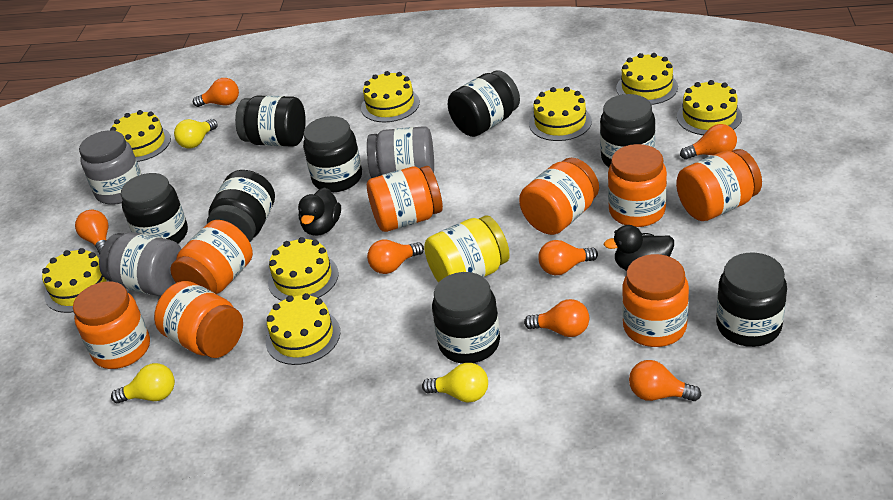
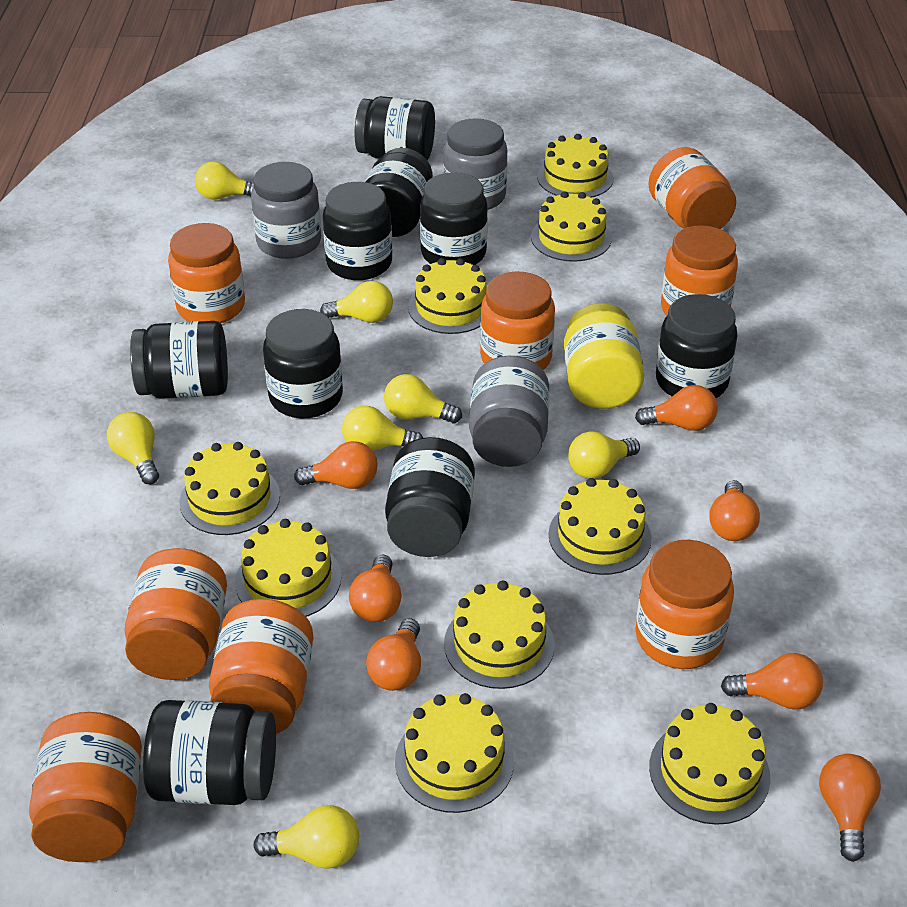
black duck: [298,187,341,236] [604,225,674,271] = 2 -> none = 0
black jar: [121,173,188,244] [207,170,275,242] [235,96,306,147] [303,116,362,192] [432,272,500,364] [448,70,520,137] [600,94,655,167] [716,252,787,347] = 8 -> [130,321,228,399] [143,700,276,805] [263,309,343,419] [323,182,392,280] [355,96,435,160] [365,148,433,237] [385,437,475,557] [420,172,488,265] [656,294,738,398] = 9
yellow cake: [42,248,108,313] [110,110,171,162] [266,293,340,365] [268,237,339,301] [361,71,420,122] [529,87,592,141] [616,53,678,105] [677,80,742,135] = 8 -> [180,442,280,535] [235,519,341,617] [395,693,514,813] [408,258,487,334] [444,581,555,689] [531,191,612,262] [537,134,614,198] [549,478,652,575] [649,703,770,825] = 9
yellow light bulb: [111,363,175,404] [174,119,218,148] [422,363,488,403] = 3 -> [107,412,159,484] [195,161,254,200] [253,805,359,869] [320,281,393,323] [342,406,423,451] [384,374,462,423] [568,431,640,479] = 7

